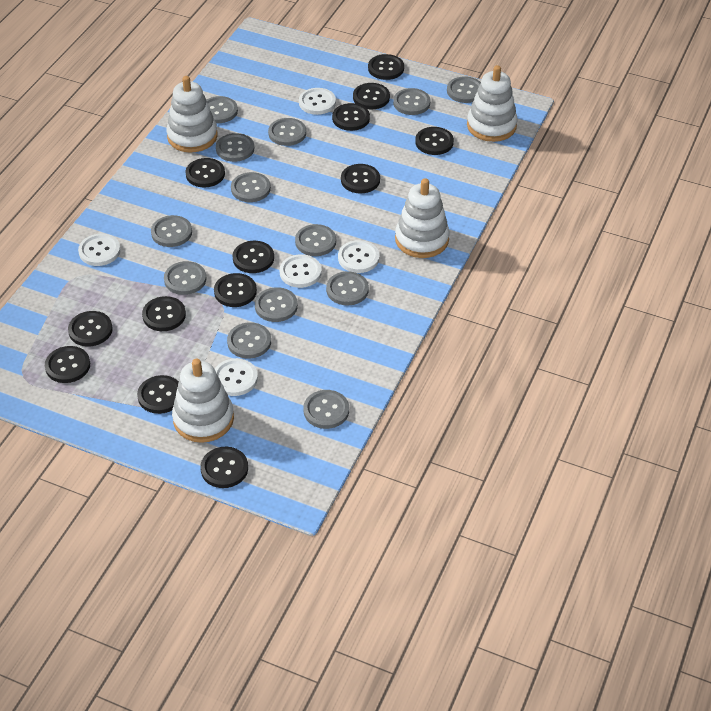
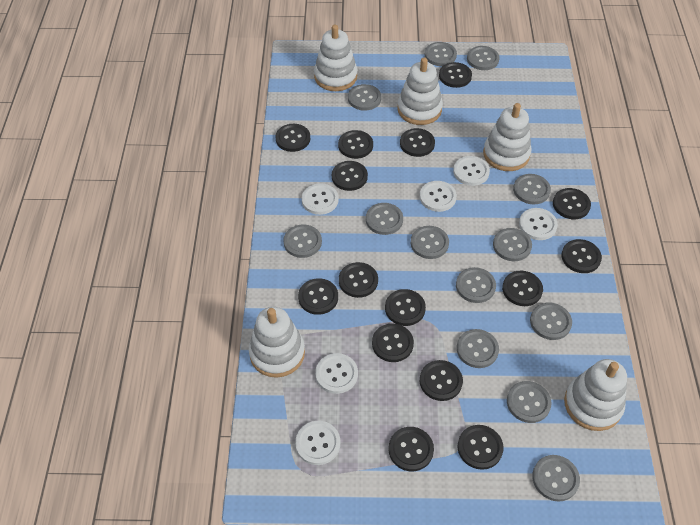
black button: [45,346,90,383] [68,311,113,347] [137,375,179,414] [142,296,186,331] [185,158,225,188] [200,447,248,488] [214,273,257,307] [233,241,274,273] [332,103,370,131] [341,164,380,194] [353,83,390,109] [368,54,404,80] [415,127,454,155] = 13 -> [275,124,310,152] [298,278,338,315] [332,161,368,191] [338,130,373,159] [339,262,378,298] [372,324,414,362] [385,289,426,326] [389,427,434,471] [400,128,435,157] [420,360,463,401] [439,62,472,88] [458,425,503,470] [502,271,543,306] [553,188,591,219] [562,239,602,273] = 15
white button: [78,234,121,266] [215,358,258,396] [280,254,321,288] [299,88,336,115] [338,240,380,273] = 5 -> [295,421,340,465] [302,183,339,215] [315,353,358,394] [420,181,457,212] [453,156,490,186] [519,208,558,240] = 6
white stacking toy: [166,76,218,152] [172,359,234,443] [395,178,450,258] [467,65,518,142] = 4 -> [249,307,305,378] [314,25,357,91] [397,58,443,125] [483,103,532,171] [564,359,627,431] = 5

